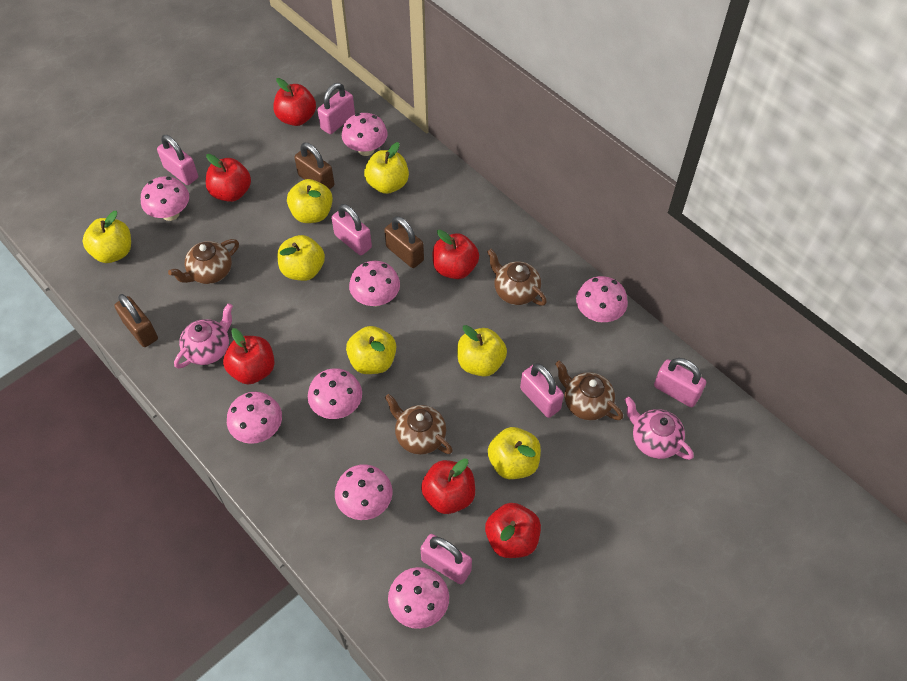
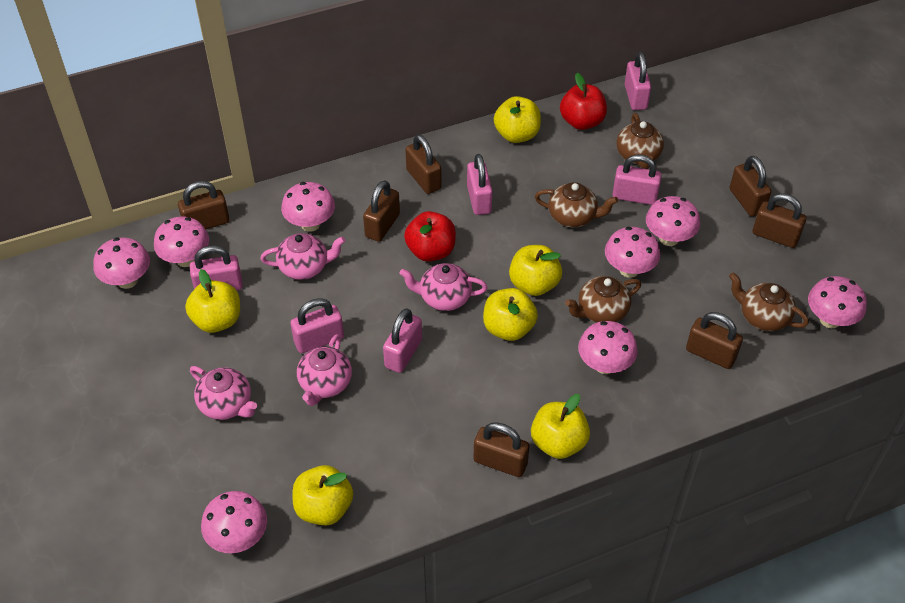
brown padlock: [114,294,158,347] [294,143,334,190] [384,216,424,268] = 3 -> [178,181,230,229] [363,180,400,242] [405,134,442,194] [473,422,529,477] [686,312,743,369] [730,156,771,217] [753,193,806,248] = 7
pink teapot: [174,303,233,369] [625,397,694,460] = 2 -> [190,366,257,420] [260,233,345,280] [297,334,352,406] [399,263,488,311] = 4
red apple: [206,154,251,202] [223,328,275,384] [273,78,316,126] [421,458,475,514] [433,230,479,279] [485,503,541,558] = 6 -> [404,211,456,262] [560,73,607,130] = 2
yellow apple: [82,211,131,263] [277,235,325,281] [287,179,333,223] [346,326,396,374] [364,142,409,194] [457,325,507,377] [488,427,541,479] = 7 -> [185,269,240,333] [292,465,353,525] [483,288,538,341] [494,96,541,143] [509,245,562,296] [531,394,590,459] = 6

